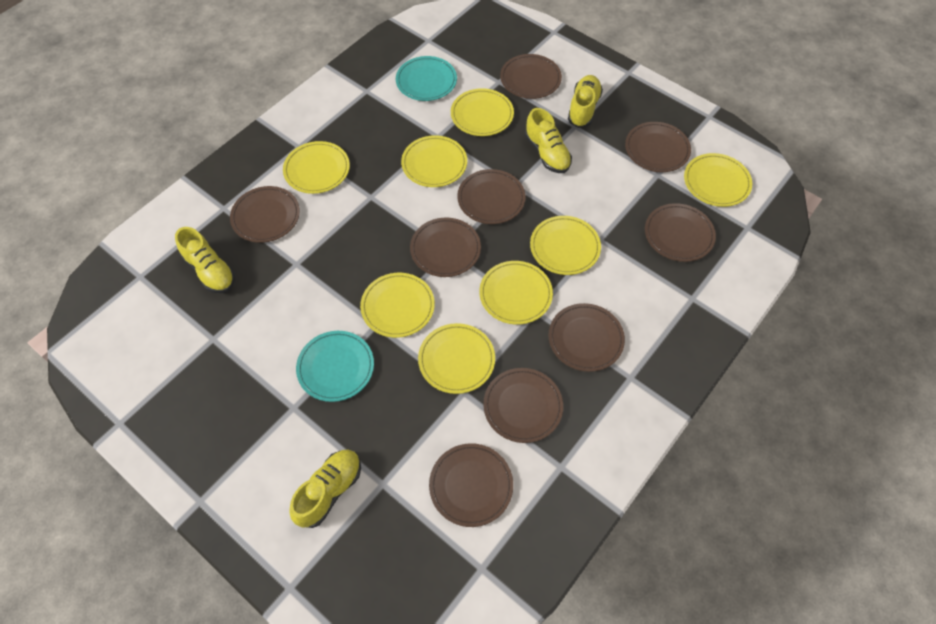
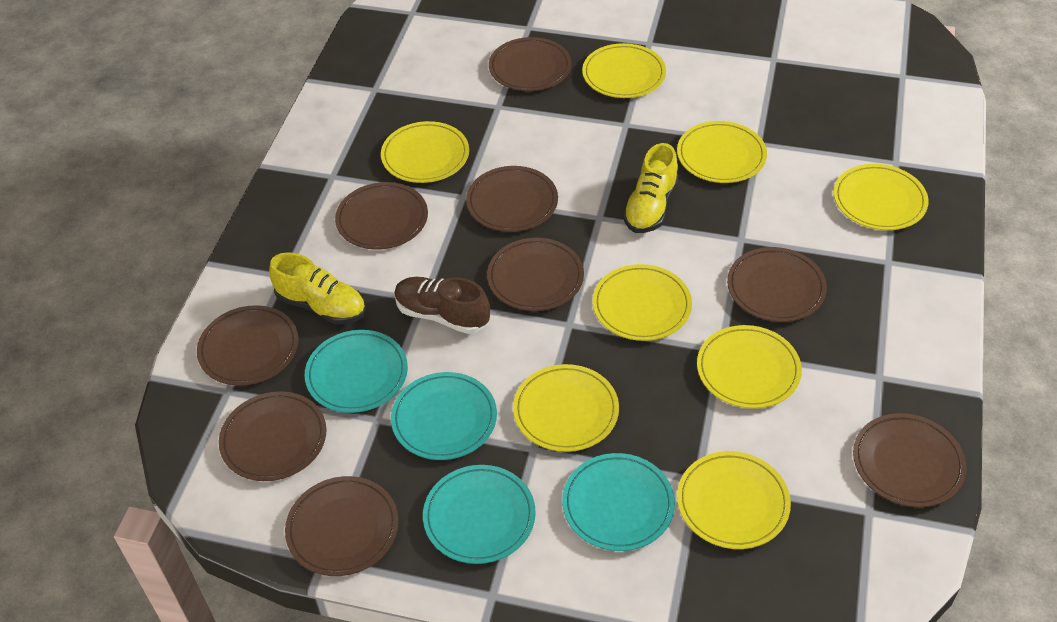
brown shoe: none = 0 -> [394,277,490,334] = 1
turquoise plate: [296,331,374,402] [396,56,457,101] = 2 -> [305,330,408,413] [391,372,497,460] [423,465,536,564] [562,453,675,551] = 4
yellow shoe: [175,227,235,293] [289,450,361,528] [525,108,572,173] [568,75,603,128] = 4 -> [269,252,366,324] [623,143,679,233] = 2

